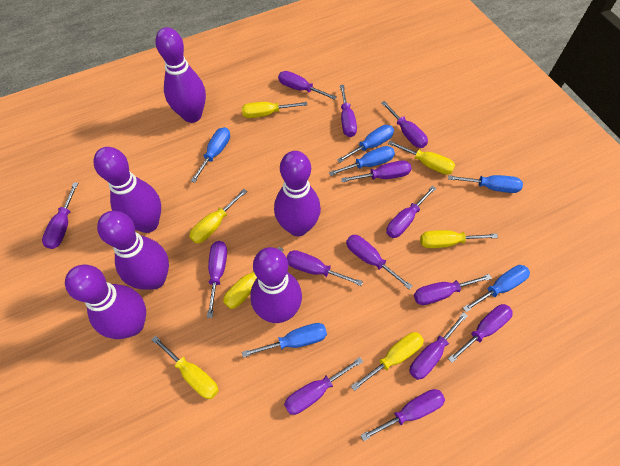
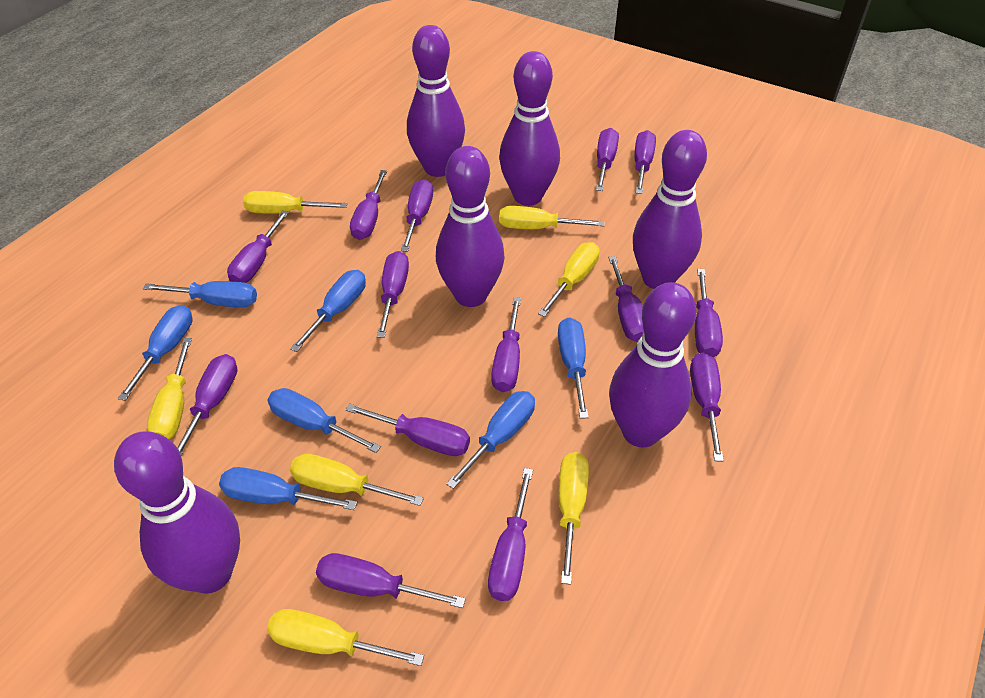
blue screwdriver: [191,127,230,183] [242,323,327,358] [329,146,395,176] [337,125,394,163] [448,175,523,193] [463,265,530,312] = 6 -> [118,305,193,401] [143,281,257,308] [219,467,357,510] [267,388,381,453] [290,270,366,352] [446,391,535,489] [558,317,589,419] = 7

